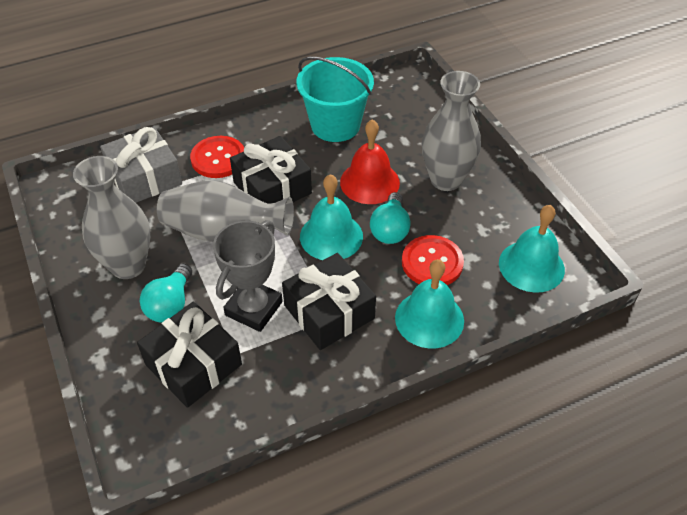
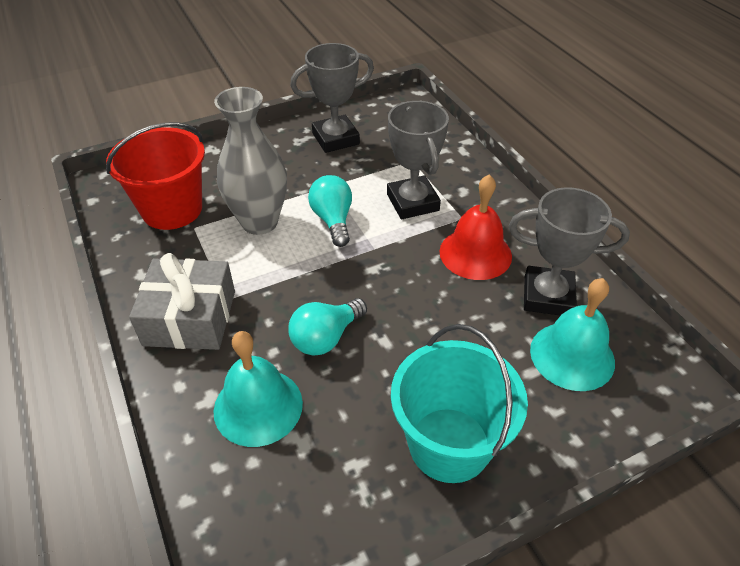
black gift: [137,302,242,408] [230,136,312,204] [282,253,376,350] = 3 -> none = 0
grey trophy: [213,220,283,332] = 1 -> [290,43,374,153] [387,101,449,219] [509,187,630,316] = 3
grey vase: [73,156,151,279] [157,180,294,242] [422,71,481,191] = 3 -> [214,87,287,235] = 1
red bucket: none = 0 -> [106,122,205,230] = 1
red button: [190,136,244,178] [402,235,464,285] = 2 -> none = 0
turquoise bell: [300,174,363,260] [395,259,464,349] [499,205,565,293] = 3 -> [214,331,303,447] [530,278,615,391] = 2

